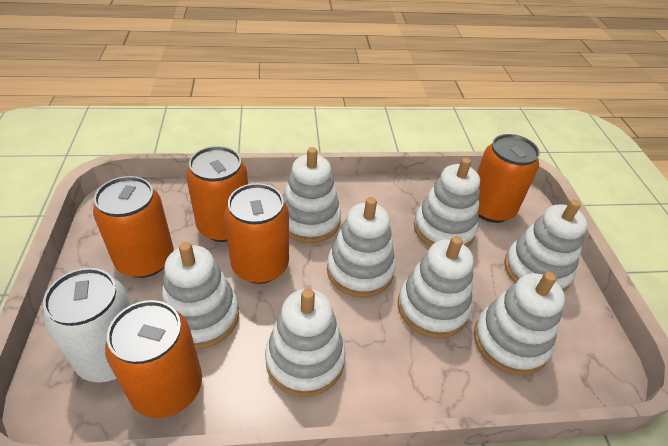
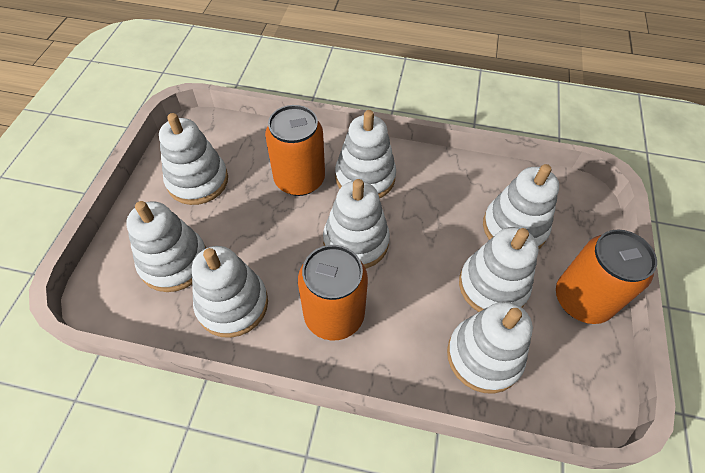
orange can: [93,176,174,278] [105,300,202,418] [186,146,248,242] [224,183,289,284] [477,134,540,223] = 5 -> [265,105,325,196] [298,245,368,340] [556,230,657,324] = 3
white can: [43,268,131,383] = 1 -> none = 0

